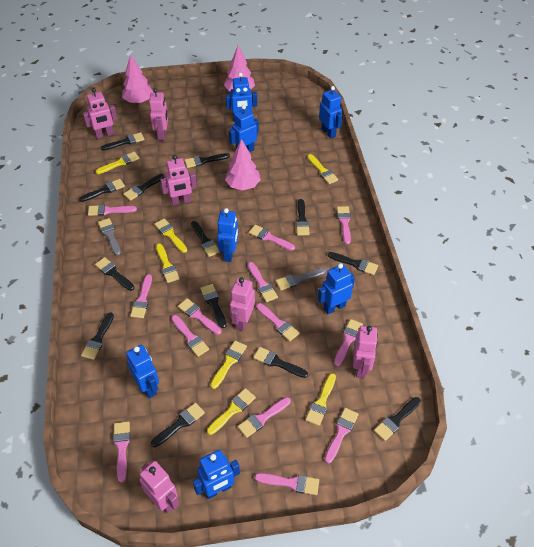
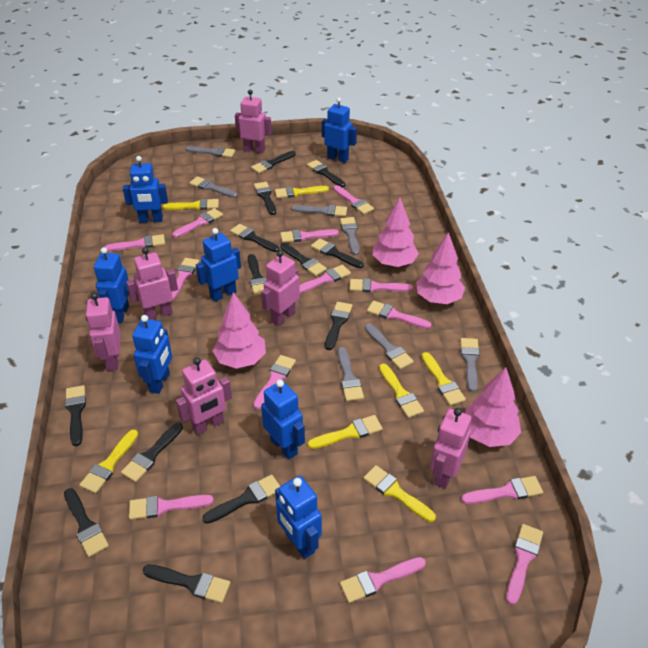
grey brush: [98,218,121,256] [276,268,326,290] = 2 -> [185,146,235,158] [189,176,238,198] [291,205,347,217] [338,347,364,401] [340,217,359,255] [365,323,414,369] [460,338,480,392] = 7
pink tree: [122,54,153,104] [224,45,255,91] [225,139,261,190] = 3 -> [213,292,266,369] [372,197,419,267] [416,232,465,304] [465,367,521,447] = 4

